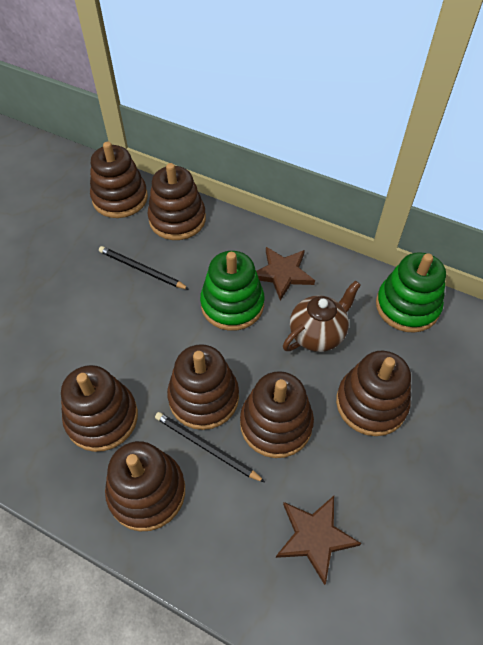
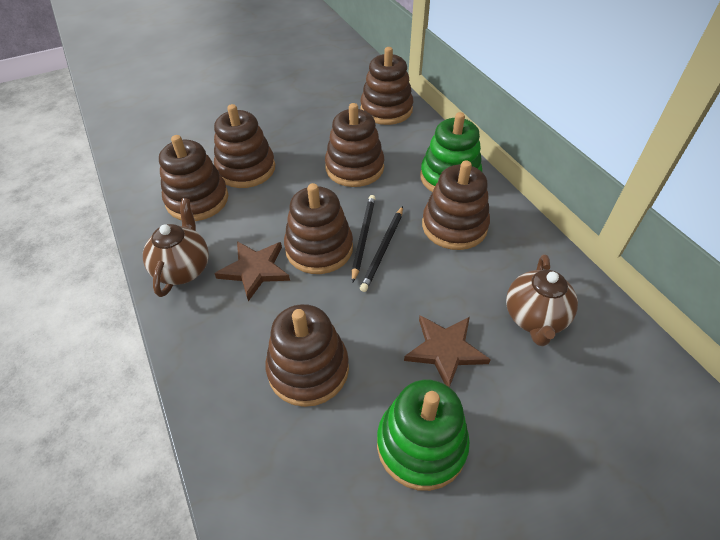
brown teapot: [283,280,361,352] = 1 -> [143,198,209,297] [506,254,578,346] = 2

